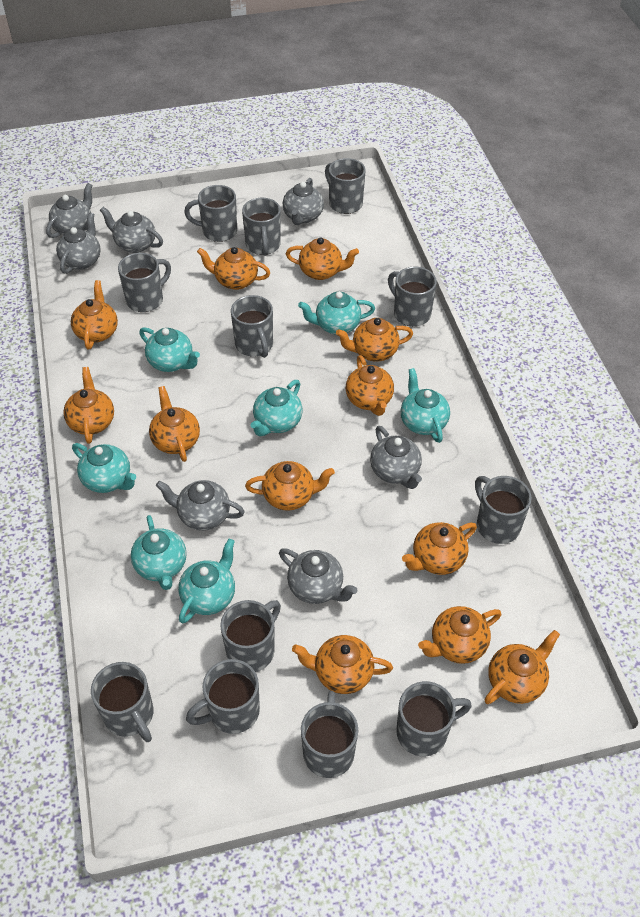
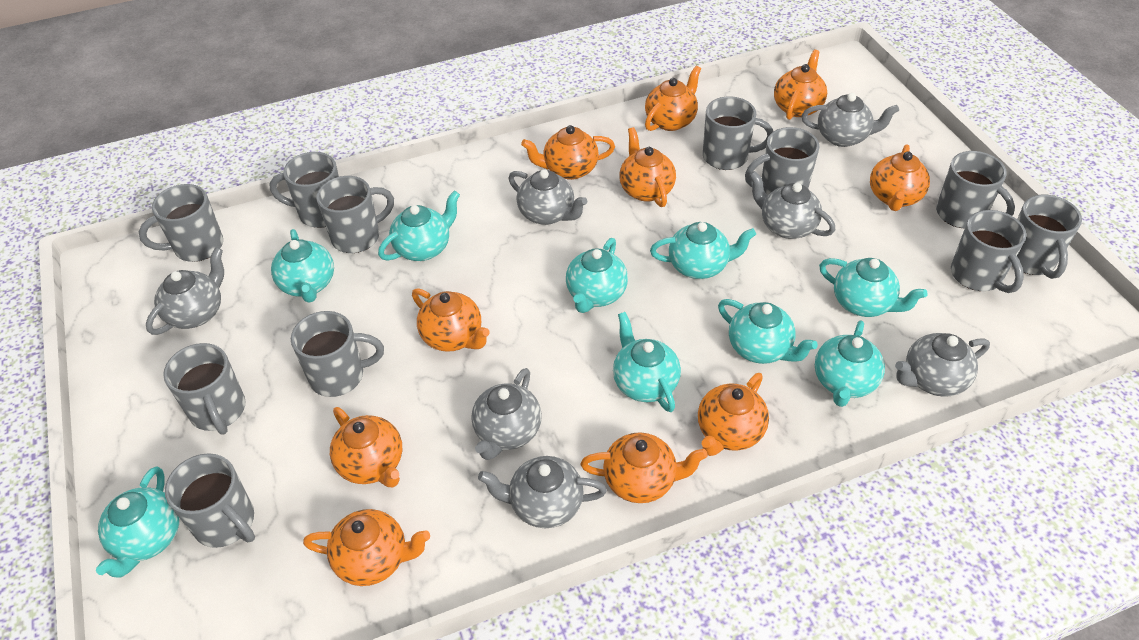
grey mug: [91,662,154,742] [118,253,171,312] [184,185,237,242] [186,659,260,734] [220,600,281,672] [231,295,273,358] [242,198,281,256] [301,691,358,778] [325,158,366,214] [388,266,437,327] [396,681,472,756] [475,476,532,544] = 12 -> [139,184,223,262] [163,343,245,435] [165,453,255,548] [270,152,339,228] [291,311,384,397] [316,176,394,253] [703,96,773,170] [745,127,820,195] [936,151,1015,228] [951,210,1026,293] [1017,195,1082,279] = 11
orange teapot: [63,367,114,444] [71,280,118,349] [149,386,200,462] [197,247,270,290] [245,461,335,511] [286,237,359,280] [292,635,393,694] [336,318,413,362] [346,355,394,416] [402,522,477,575] [418,606,501,664] [484,630,560,704] = 12 -> [303,509,430,586] [330,407,402,487] [412,288,490,352] [521,125,615,180] [581,432,708,503] [619,127,676,207] [645,66,701,131] [698,373,769,456] [774,50,827,120] [870,144,930,211] = 10
turquoise teapot: [72,443,136,493] [131,515,187,590] [139,327,200,372] [178,539,235,623] [251,380,302,436] [298,291,375,334] [401,368,450,443] = 7 -> [96,467,179,578] [271,229,334,303] [378,191,460,261] [566,238,628,313] [613,312,681,412] [650,222,756,279] [718,299,818,364] [815,320,885,407] [819,258,928,317] = 9

